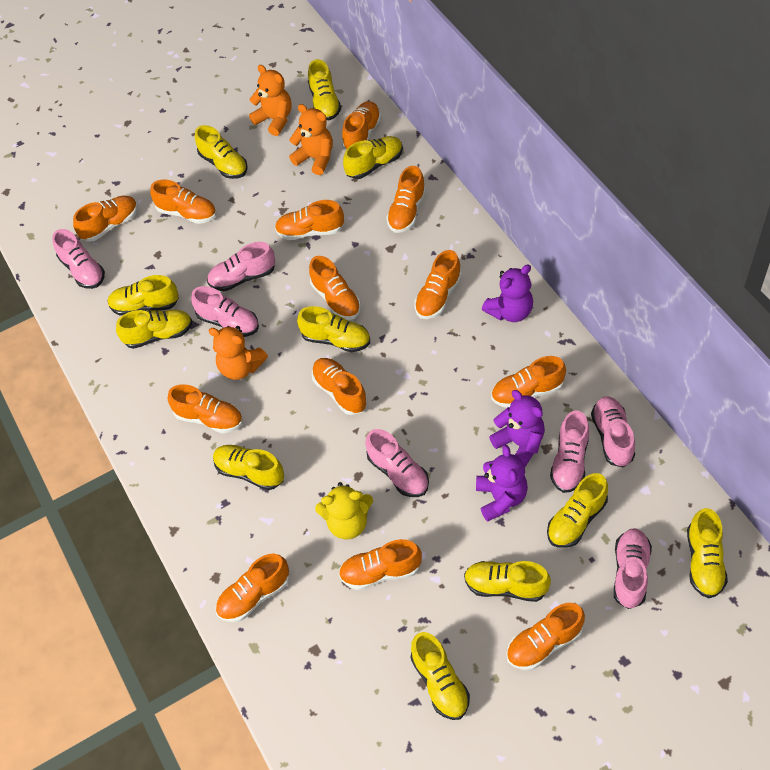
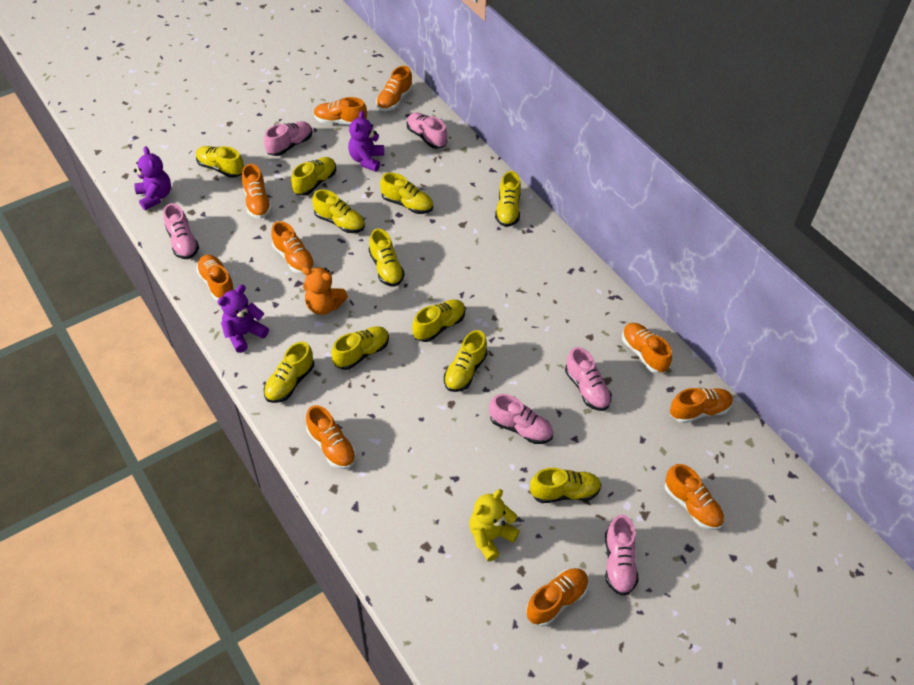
orange shoe: [73,196,138,242] [150,179,216,224] [168,384,243,433] [215,553,289,622] [275,200,344,240] [309,256,361,320] [312,358,367,415] [339,539,422,590] [342,101,381,149] [386,166,426,233] [414,250,462,319] [491,356,566,408] [506,603,585,670] = 13 -> [196,255,235,301] [242,164,272,219] [271,221,315,274] [306,405,356,469] [314,97,367,125] [376,66,413,111] [526,568,589,627] [622,323,672,373] [665,464,724,530] [670,388,733,423] = 10
orange teddy bear: [209,326,268,380] [249,65,292,136] [289,104,333,175] = 3 -> [302,267,348,315] = 1
pink shoe: [52,229,105,289] [191,286,259,337] [207,242,275,291] [365,429,429,497] [550,410,589,493] [591,396,635,467] [614,528,652,609] = 7 -> [163,203,199,259] [264,121,312,156] [407,112,447,149] [489,394,553,444] [565,347,612,411] [605,515,638,596] = 6

